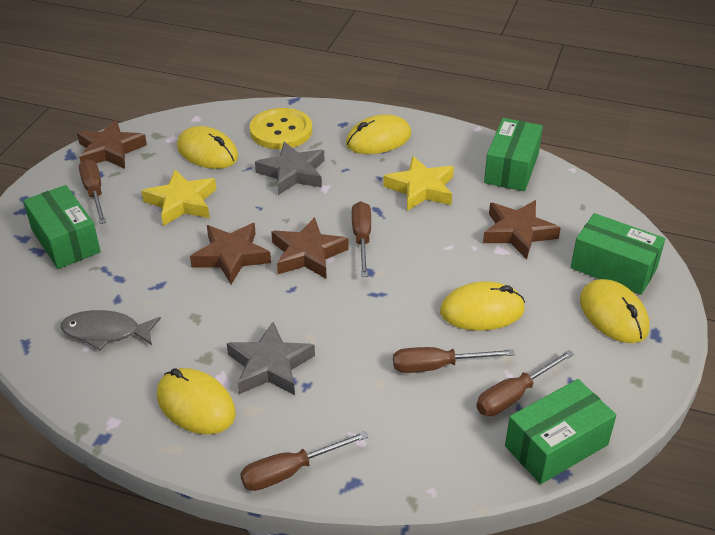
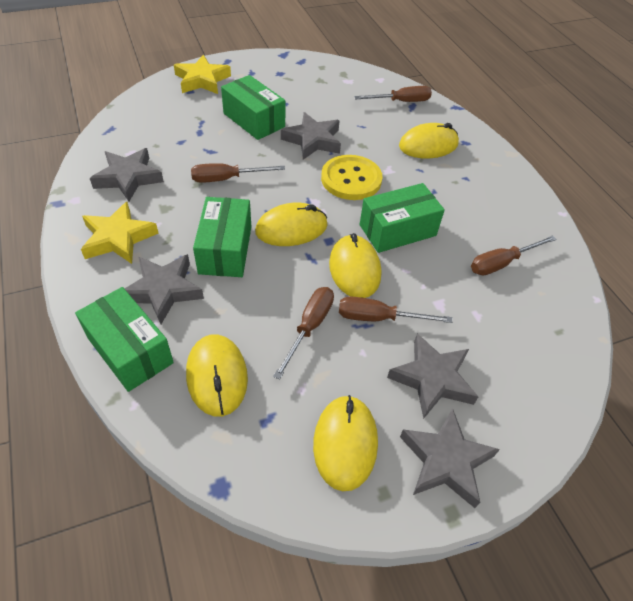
brown star: [77,119,147,169] [190,223,271,284] [271,217,349,279] [483,200,561,259] = 4 -> none = 0
grey fish: [61,310,161,350] = 1 -> none = 0
grey star: [227,322,315,395] [255,142,325,195] = 2 -> [90,148,164,202] [125,254,204,324] [281,112,341,160] [387,334,478,419] [400,408,500,508] = 5

